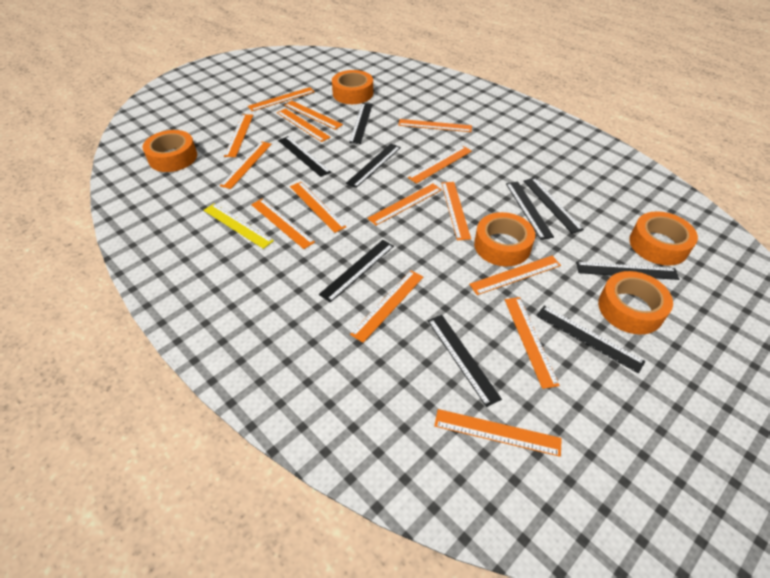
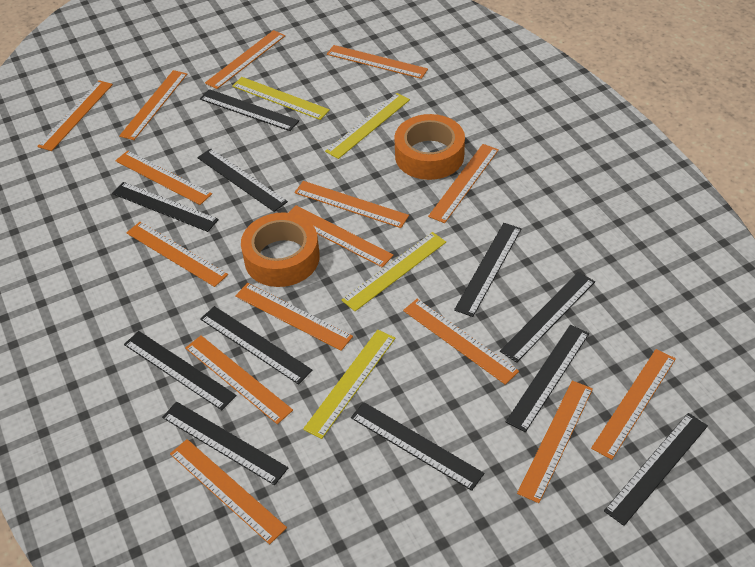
black ruler: [278,136,331,177] [319,240,394,302] [346,144,401,188] [349,103,373,144] [428,315,502,407] [506,181,554,240] [524,178,584,234] [536,306,646,373] [576,262,679,280] = 9 -> [112,182,219,232] [124,331,236,410] [162,402,288,485] [197,149,288,212] [200,89,299,131] [200,306,313,384] [351,402,484,491] [454,223,522,317] [500,272,595,363] [506,325,589,432] [604,413,708,526] = 11
orange tape: [143,130,197,172] [332,70,373,104] [474,212,535,266] [598,271,673,335] [629,211,698,266] = 5 -> [241,213,320,287] [394,114,465,180] = 2
yellow ruler: [203,203,274,249] = 1 -> [232,77,330,120] [303,330,395,439] [325,93,410,159] [341,232,446,311] = 4

